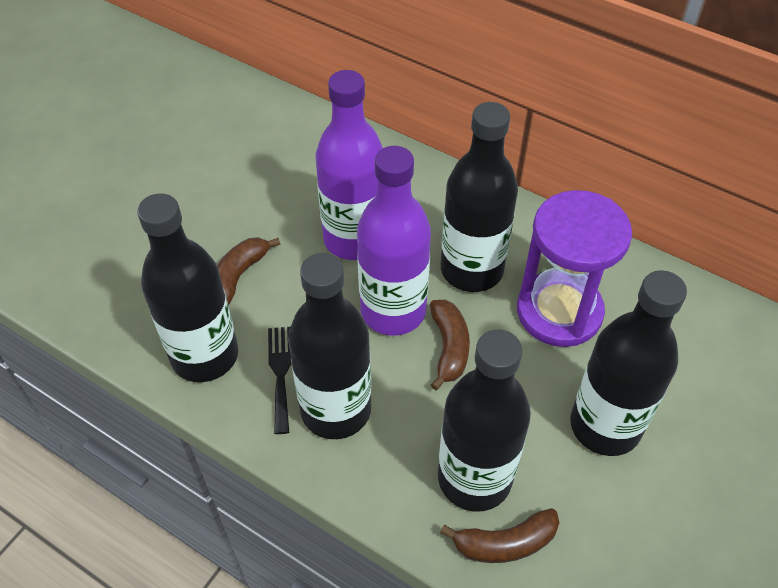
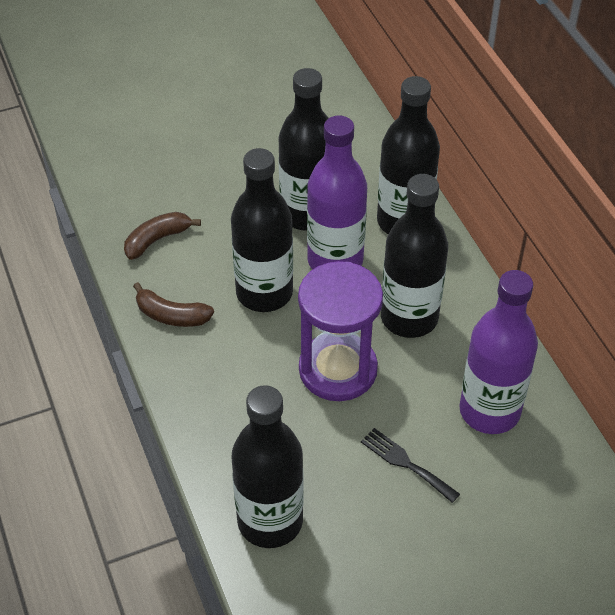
brown banana: [217,237,280,305] [430,300,470,390] [440,508,560,563] = 3 -> [124,212,201,260] [133,282,214,327] = 2

